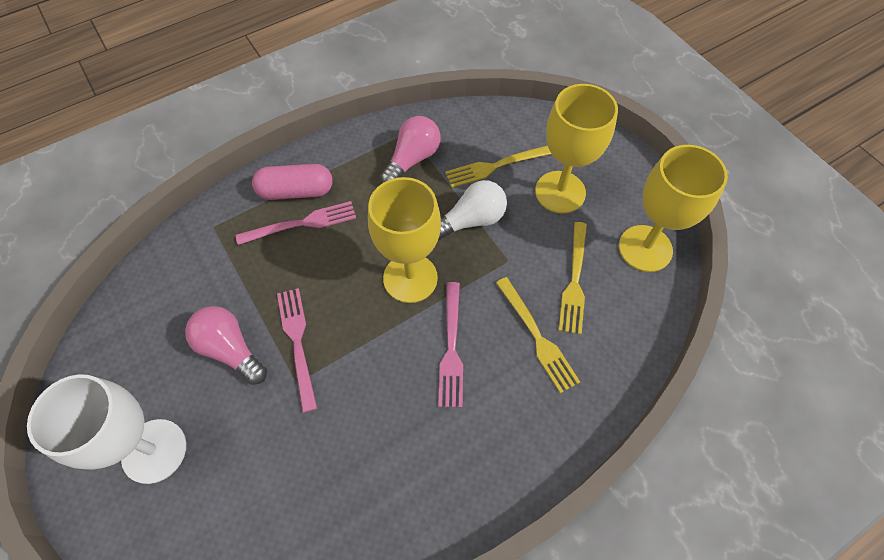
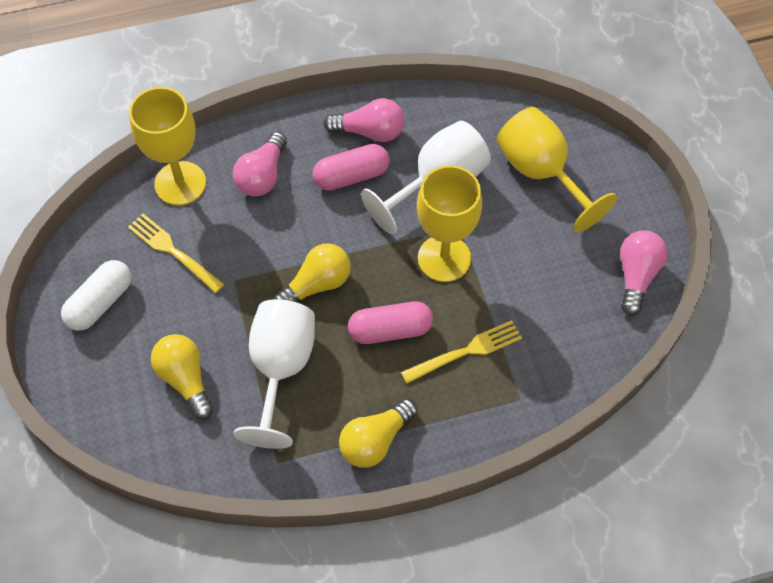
pink capsule: [252,164,333,200] = 1 -> [313,144,390,191] [348,302,433,344] = 2
pink fork: [236,201,356,245] [277,288,317,413] [438,282,463,408] = 3 -> none = 0
pink light bulb: [185,306,267,385] [380,116,440,183] = 2 -> [233,132,287,197] [324,98,405,142] [620,230,668,316] = 3
white capsule: none = 0 -> [61,260,132,331] = 1
white goblet: [27,374,186,484] = 1 -> [233,299,315,449] [361,121,491,234] = 2
white light bulb: [438,180,507,240] = 1 -> none = 0
yellow fork: [445,145,551,188] [496,277,580,393] [559,222,587,334] = 3 -> [128,214,225,293] [401,320,522,384] = 2
yellow light bulb: none = 0 -> [151,334,214,420] [274,243,351,302] [339,399,417,468] = 3

